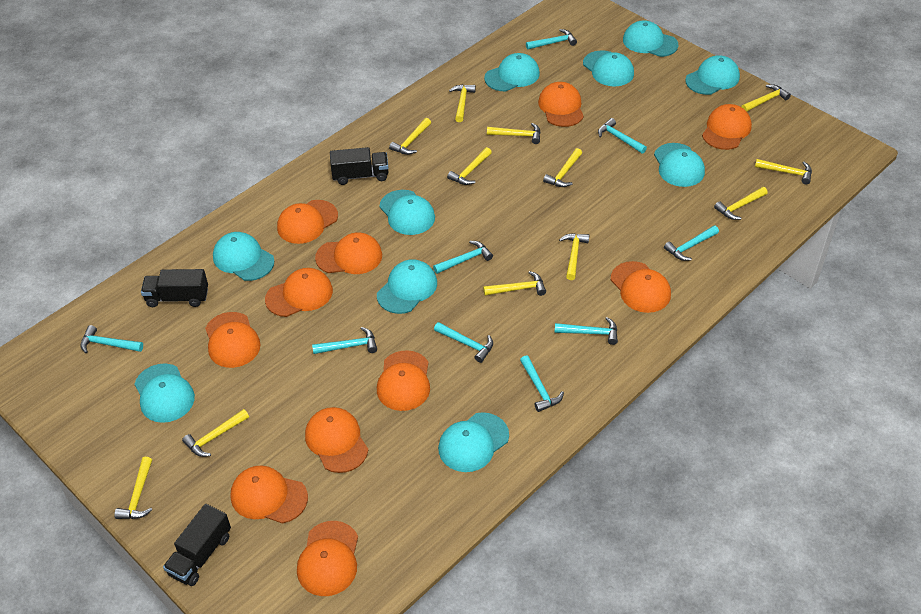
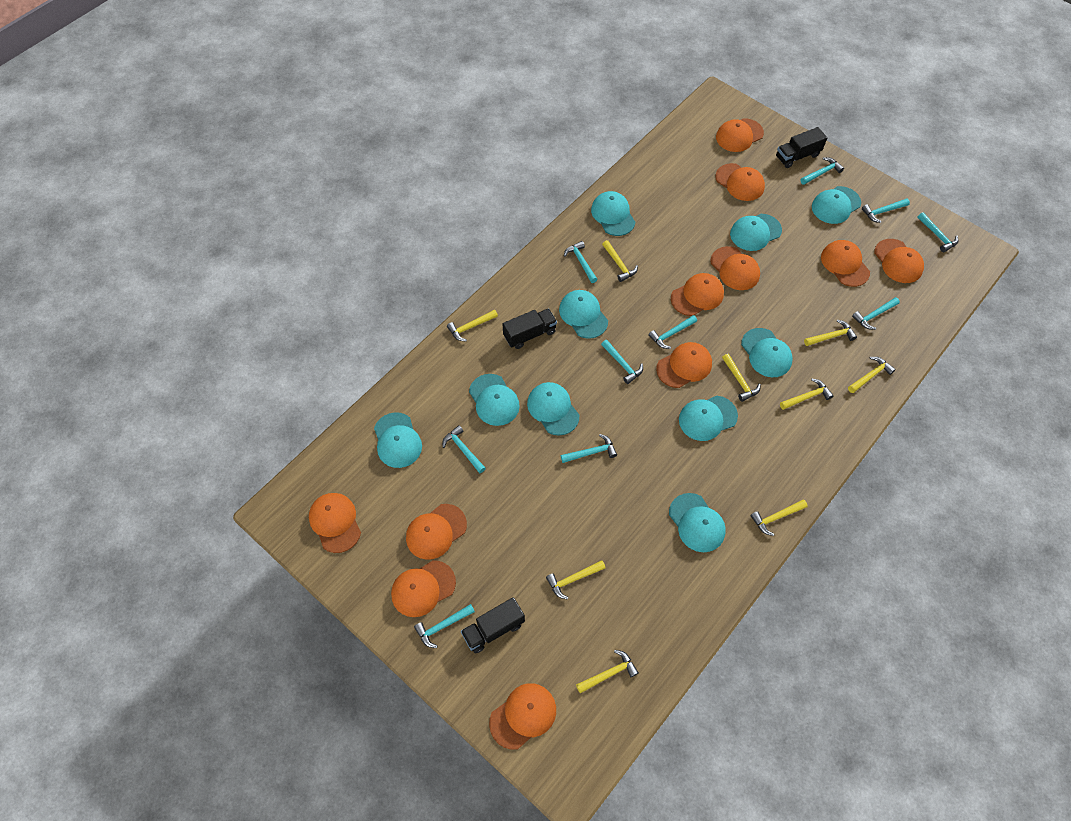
turquoise hammer: [80,325,143,353] [312,327,377,354] [433,241,493,274] [434,322,493,363] [520,355,564,412] [526,29,577,50] [555,317,618,345] [598,118,647,154] [664,226,719,261] = 9 -> [414,604,475,648] [442,425,486,473] [561,434,617,463] [564,241,598,283] [601,340,643,384] [648,315,697,349] [800,157,844,185] [852,297,900,330] [862,198,910,223] [917,212,958,252] = 10
yellow hammer: [114,457,153,519] [182,409,249,457] [389,118,431,155] [447,147,492,185] [449,85,476,122] [483,271,546,296] [487,123,540,144] [543,148,582,187] [559,233,589,280] [714,187,768,220] [741,84,791,112] [755,159,812,184] = 12 -> [447,310,498,341] [546,560,605,600] [576,650,639,693] [602,240,638,282] [722,354,761,402] [750,500,808,536] [780,379,833,410] [804,320,857,346] [848,357,896,393] = 9

